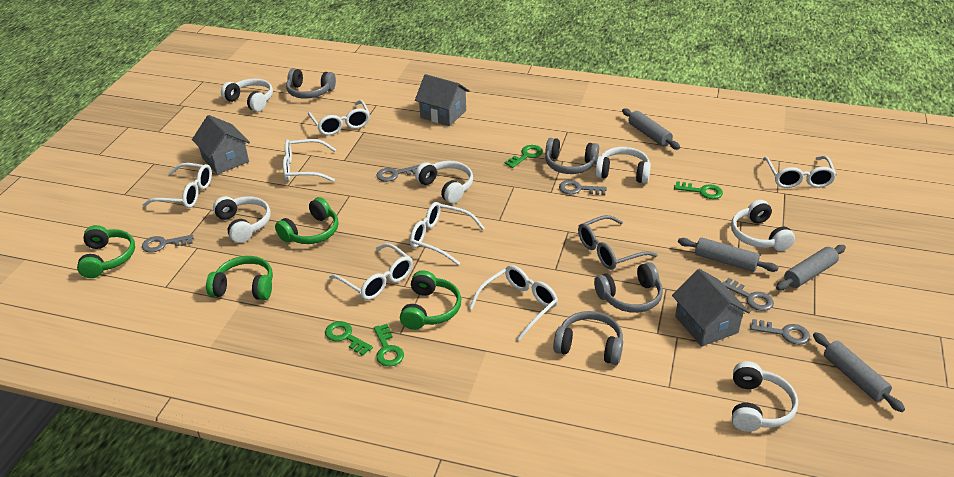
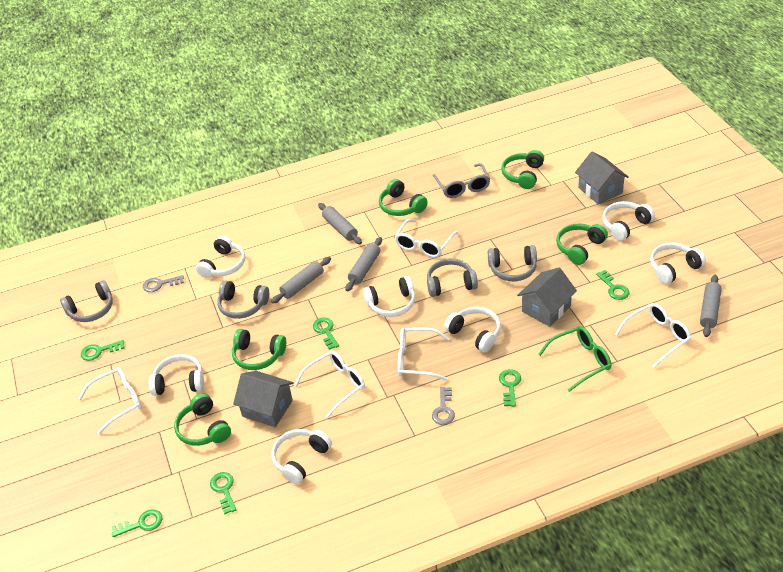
green glasses: none = 0 -> [538,326,611,392] = 1
green headphones: [77,225,135,278] [206,256,273,300] [275,197,338,244] [400,270,461,330] = 4 -> [174,393,231,446] [232,329,286,370] [379,179,428,216] [501,150,544,189] [556,224,608,265] = 5
green key: [325,321,373,356] [374,324,404,366] [505,145,543,168] [674,181,723,199] = 4 -> [81,340,124,361] [111,509,162,537] [210,472,236,514] [313,317,339,350] [499,369,521,407] [596,270,630,300] = 6
grey key: [142,235,193,253] [377,165,419,182] [559,180,607,195] [723,278,774,311] [750,319,810,345] = 5 -> [143,275,184,292] [432,387,455,425] = 2
white glasses: [143,163,212,208] [283,139,336,182] [308,100,370,135] [329,243,413,300] [410,202,484,265] [469,265,558,341] [763,156,837,188] = 7 -> [78,367,142,435] [294,350,365,418] [394,219,458,257] [398,328,450,381] [615,303,691,368] = 5
white headphones: [213,196,271,243] [221,78,273,112] [415,161,473,204] [595,147,651,184] [731,200,795,251] [732,361,798,432] = 6 -> [149,354,204,396] [196,236,245,278] [271,429,332,484] [363,276,415,317] [444,307,501,352] [602,201,655,241] [650,242,706,284] = 7

